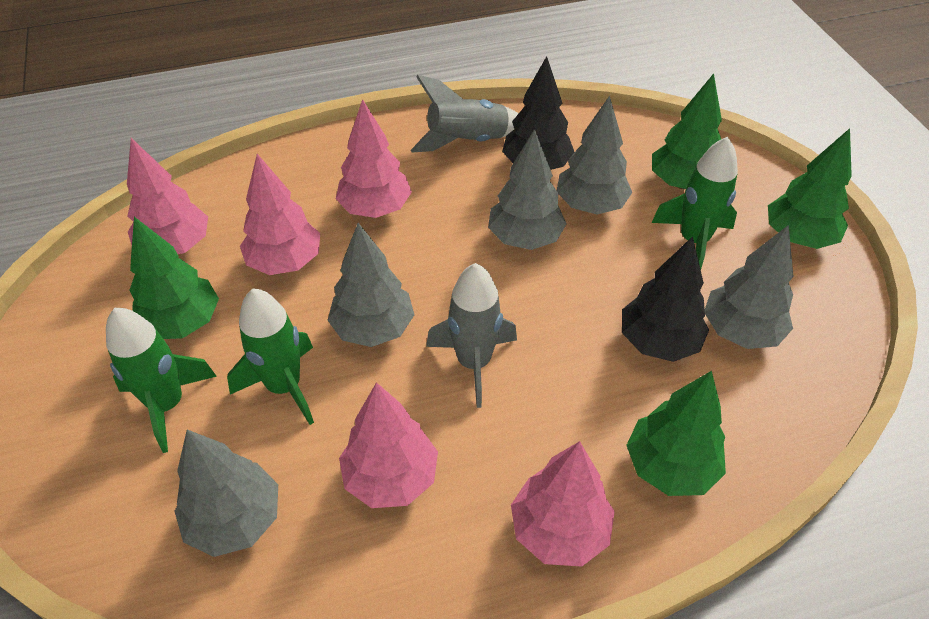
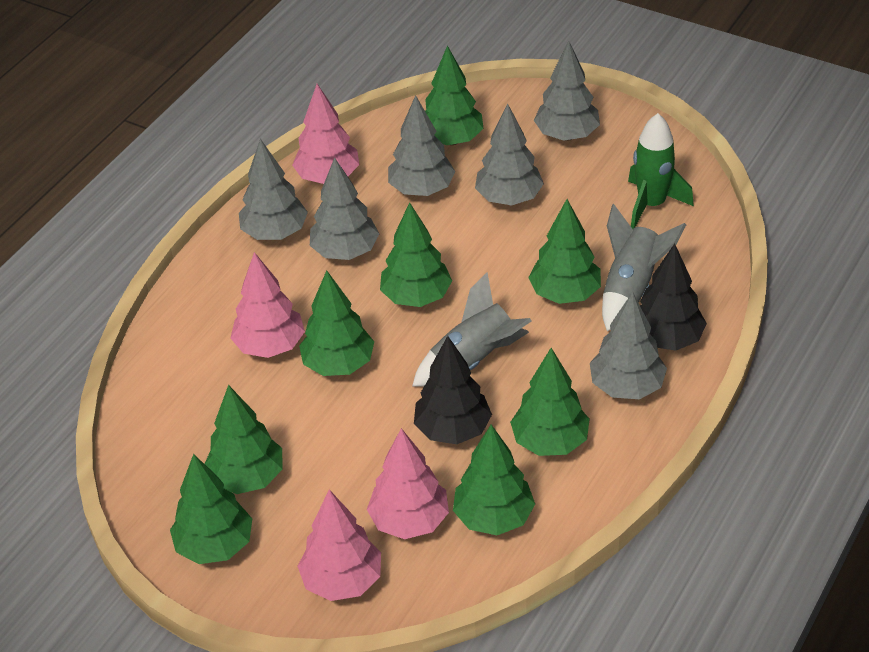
green rocket: [106,308,217,453] [227,288,314,425] [652,137,738,270] = 3 -> [628,113,694,229] = 1
green tree: [130,217,219,339] [626,371,726,496] [652,74,722,189] [768,128,852,249] = 4 -> [170,454,252,564] [204,385,283,494] [299,270,374,376] [380,202,452,307] [425,46,483,145] [453,425,535,535] [510,348,590,456] [528,199,601,304] = 8
grey tree: [175,430,278,557] [328,223,414,347] [488,129,567,250] [557,96,632,214] [705,225,794,349] = 5 -> [239,139,308,240] [310,157,379,260] [388,95,455,196] [475,103,544,206] [534,41,600,141] [590,292,667,399] = 6
pink tree: [127,138,208,254] [240,154,320,275] [336,99,412,218] [339,382,438,508] [511,441,615,567] = 5 -> [230,252,305,358] [292,84,360,184] [297,489,381,601] [367,428,449,539] = 4

